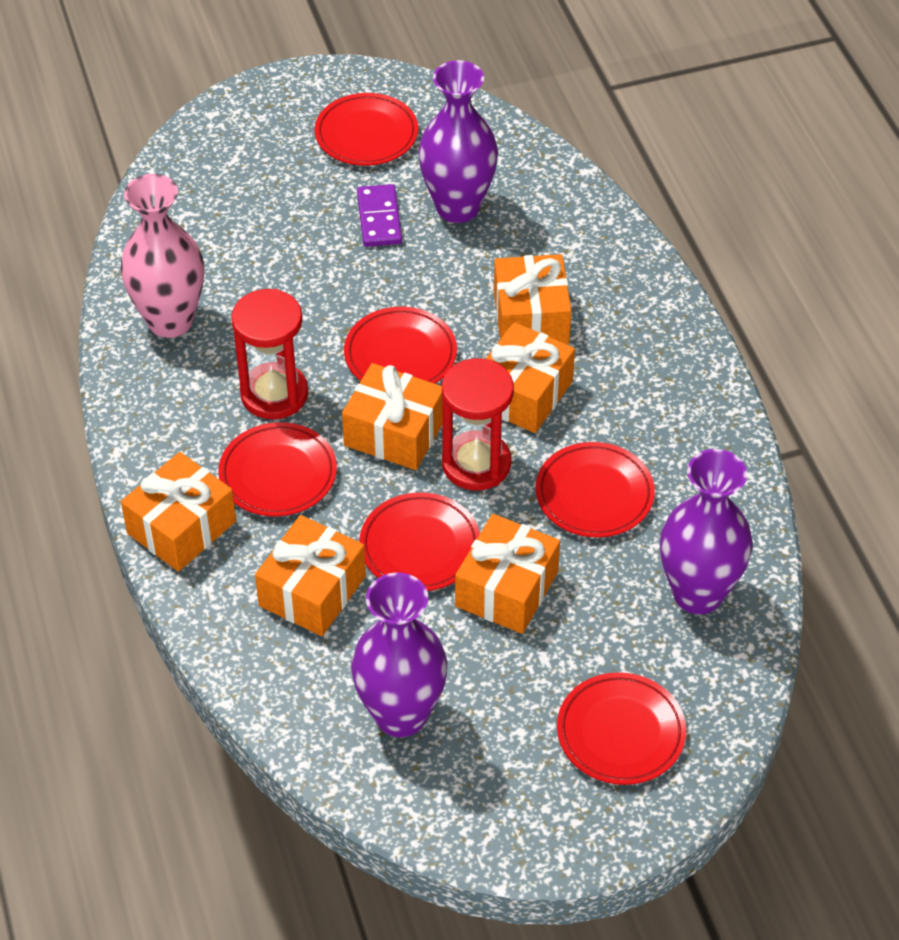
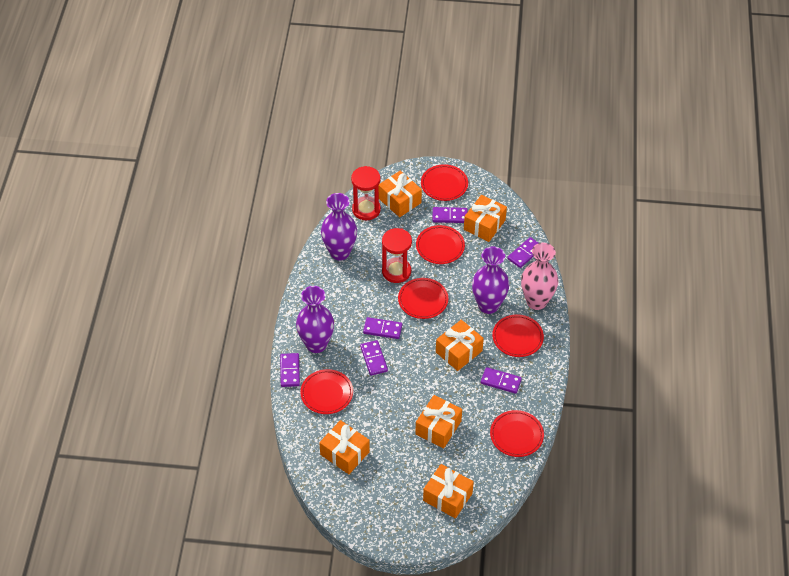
purple domino: [357,184,402,247] = 1 -> [280,353,300,387] [360,340,388,376] [363,317,402,339] [432,207,468,223] [481,367,522,394] [507,237,538,268] = 6

